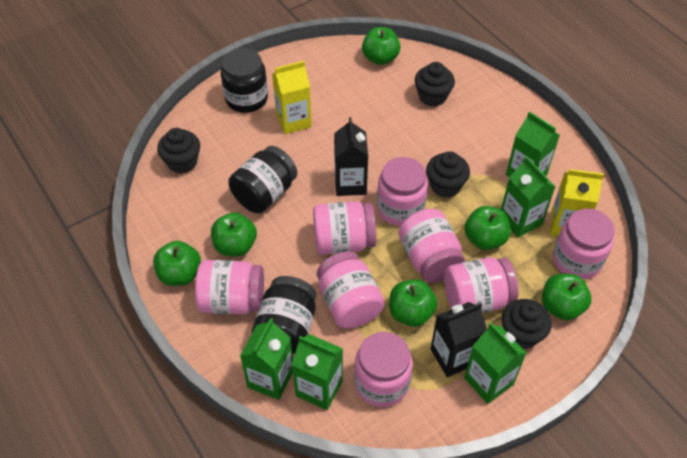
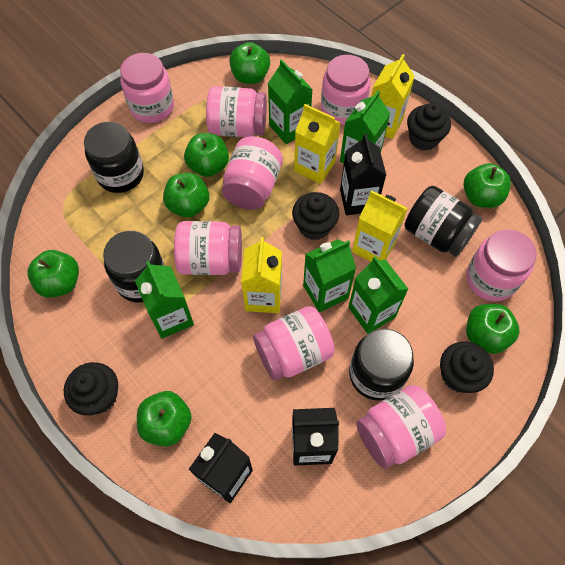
black carton: [334,118,368,196] [431,302,487,377] = 2 -> [189,433,253,503] [292,408,339,466] [340,134,386,215] = 3
black jar: [221,48,268,113] [228,146,297,213] [252,276,316,354] = 3 -> [84,122,144,193] [103,231,165,303] [349,329,414,401] [404,186,482,257] = 4
green apple: [153,241,201,286] [211,212,257,257] [362,27,400,65] [389,279,438,327] [465,206,510,250] [542,274,592,320] = 6 -> [27,250,79,298] [137,391,192,446] [163,173,209,218] [184,133,229,177] [229,42,270,84] [463,163,511,208] [466,304,520,354] = 7
yellow carton: [272,61,312,134] [551,169,604,236] = 2 -> [241,237,282,313] [294,104,341,184] [352,190,408,262] [371,54,415,139] = 4

